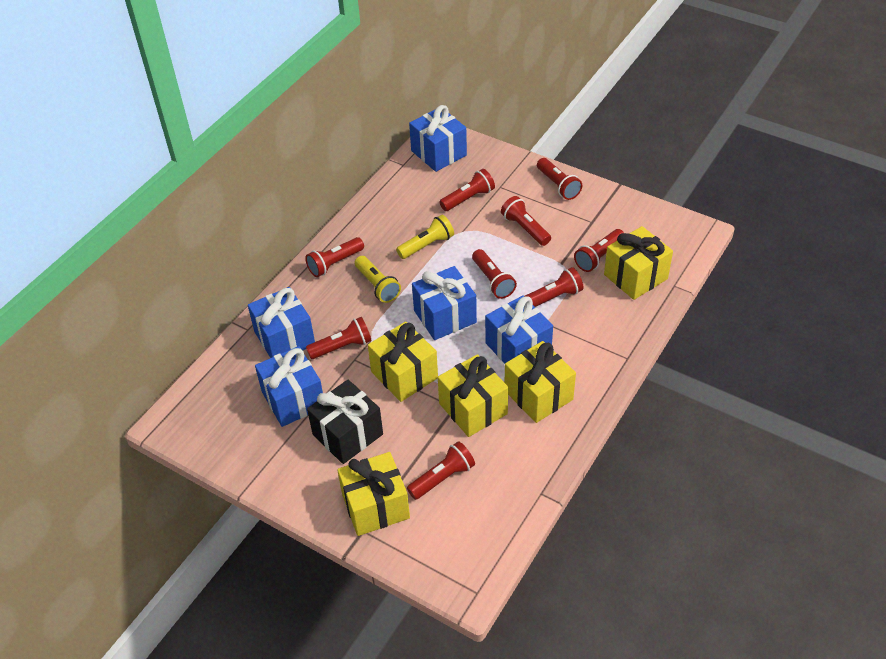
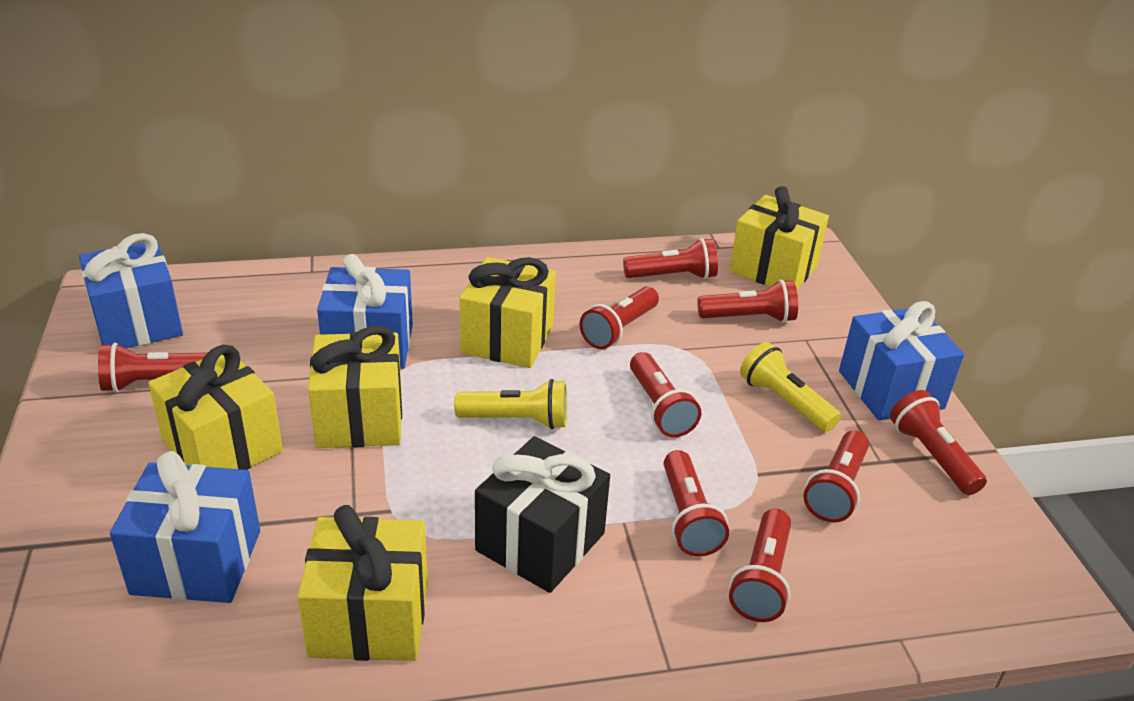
blue gift: [248,287,315,358] [255,346,323,427] [409,105,467,172] [412,266,477,340] [485,295,553,364] = 5 -> [79,233,183,348] [110,451,260,603] [317,254,413,369] [839,301,964,420] = 4

